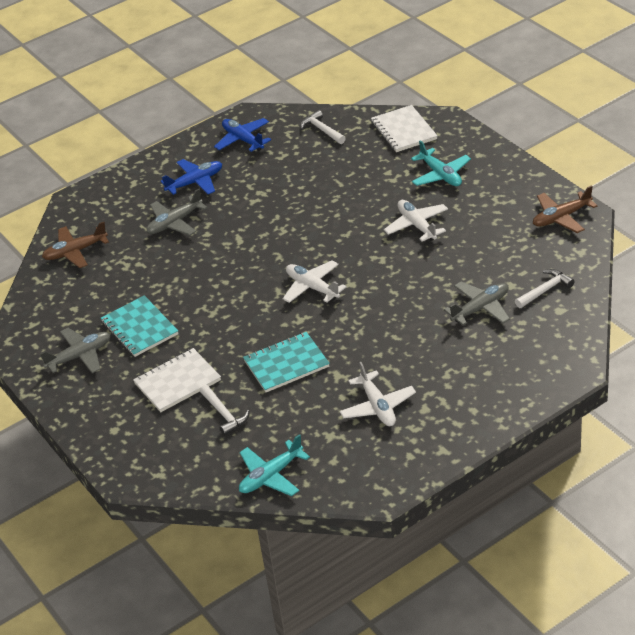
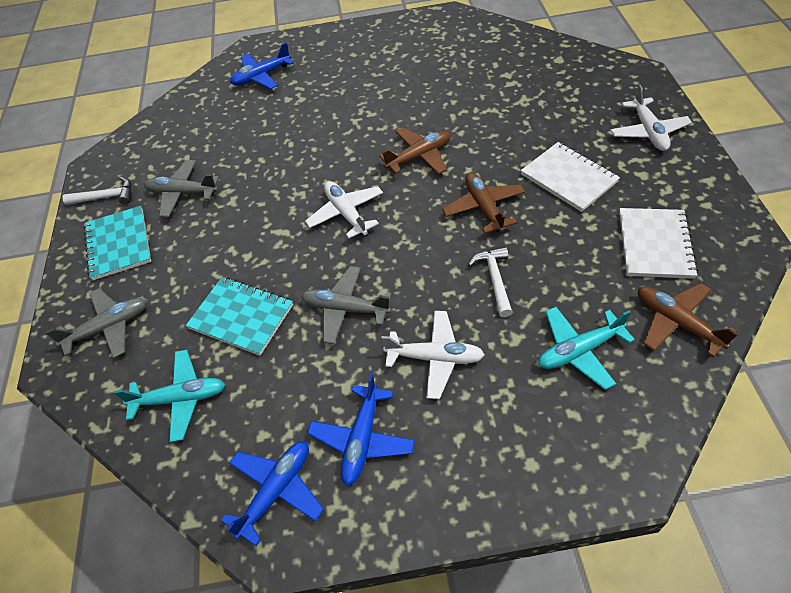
blue plane: [161,159,222,195] [214,118,271,152] = 2 -> [221,441,324,546] [230,42,294,89] [307,374,415,486] = 3
brown plane: [42,222,109,268] [533,185,598,233] = 2 -> [379,127,451,174] [442,172,525,233] [638,283,738,357] = 3
white hammer: [200,385,249,436] [301,110,346,144] [515,269,575,308] = 3 -> [62,177,131,205] [468,247,513,317] = 2

